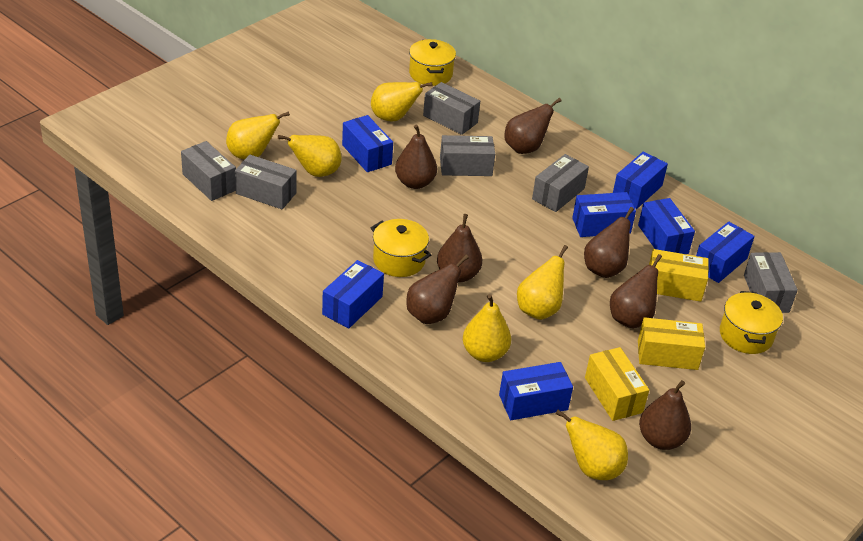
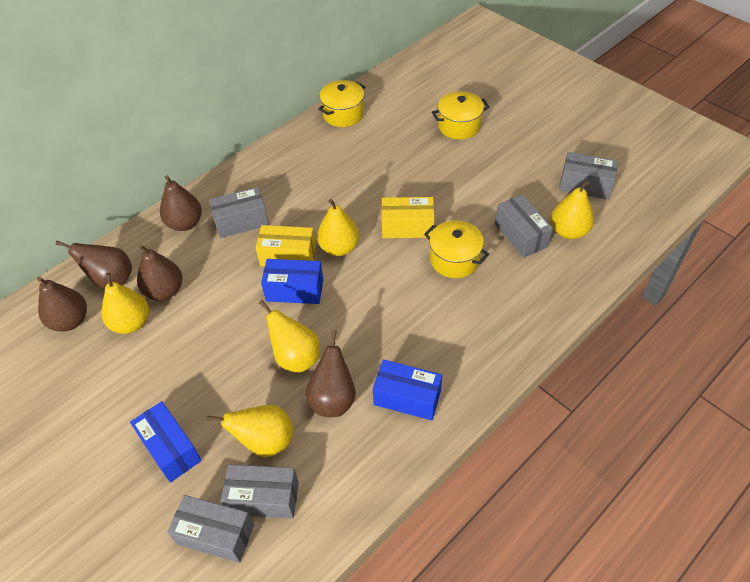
blue box: [322,260,384,329] [342,115,393,172] [499,362,573,420] [572,192,636,237] [613,152,668,209] [638,198,695,254] [696,222,755,283] = 7 -> [130,401,202,483] [261,259,323,304] [373,360,442,421] = 3
brown pear: [395,125,437,189] [406,255,469,324] [437,214,482,282] [504,98,561,154] [584,207,634,278] [610,254,662,329] [639,380,691,450] = 7 -> [37,276,87,332] [55,241,132,289] [137,244,182,301] [160,175,202,231] [306,330,356,417] = 5
grey box: [181,141,236,201] [235,155,297,209] [423,82,480,135] [440,135,495,176] [532,154,589,212] [744,252,798,313] = 6 -> [167,495,254,563] [209,187,269,238] [221,464,299,519] [495,194,553,258] [559,152,618,200] = 5
yellow box: [585,347,649,421] [638,317,705,370] [649,249,709,302] = 3 -> [255,225,316,267] [381,197,435,238] = 2
yellow pear: [226,111,290,159] [278,135,342,177] [371,82,433,121] [463,294,511,362] [517,245,568,320] [556,410,628,480] = 6 -> [101,273,149,334] [207,405,293,457] [259,300,320,373] [317,199,359,256] [551,180,594,239] = 5

